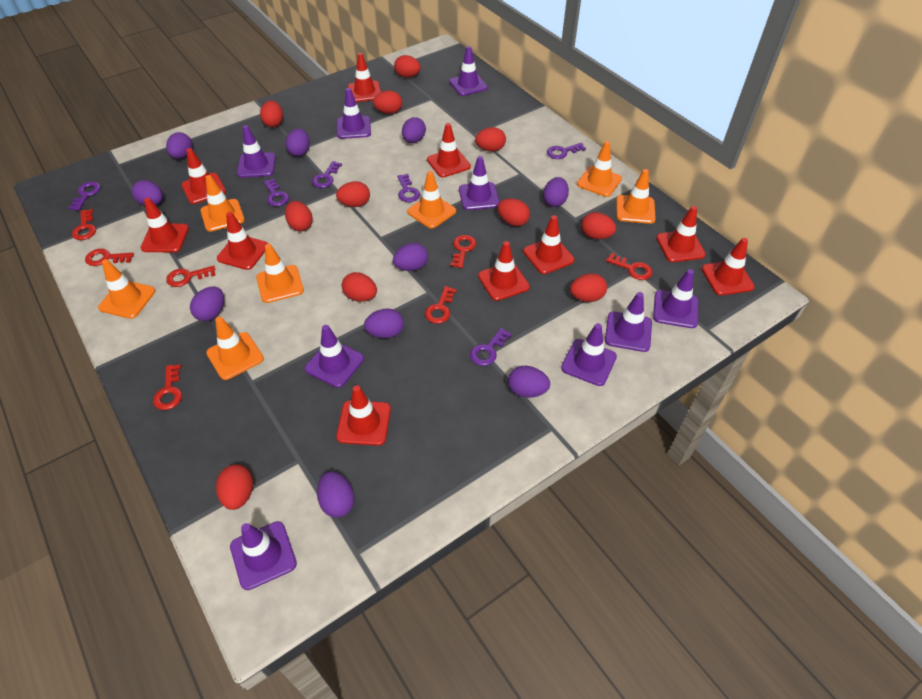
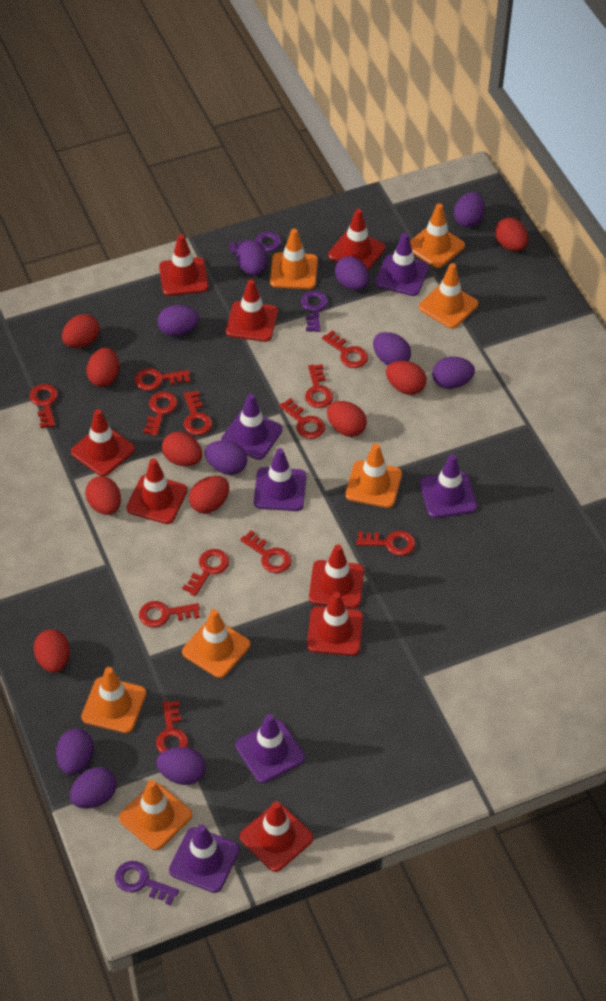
purple key: [68,182,101,211] [264,179,289,206] [312,161,342,188] [397,174,420,202] [470,328,512,366] [547,143,586,159] = 6 -> [115,861,179,906] [229,232,282,254] [301,291,328,332] = 3
purple traffic cone: [230,521,297,590] [237,125,276,178] [305,325,364,388] [337,88,371,139] [449,46,488,96] [459,156,500,210] [561,323,617,386] [605,292,652,352] [653,269,698,328] = 9 -> [169,824,240,893] [221,394,283,460] [235,714,305,783] [254,448,307,511] [375,233,429,296] [420,454,477,518] = 6
red egg: [216,464,253,510] [260,100,283,127] [285,201,313,231] [336,181,370,207] [342,272,377,302] [373,91,402,114] [394,55,421,78] [475,127,506,152] [497,198,530,226] [570,273,607,302] [581,212,616,239] = 11 -> [33,629,70,673] [62,314,100,348] [85,476,121,515] [87,348,119,387] [162,432,202,466] [189,476,229,514] [327,401,367,437] [386,361,426,395] [495,218,529,251] = 9
red key: [72,209,96,240] [85,249,134,266] [153,364,182,410] [166,266,216,287] [425,286,457,324] [451,235,476,268] [606,253,653,280] = 7 -> [30,384,58,428] [135,368,190,391] [139,601,200,628] [143,392,178,436] [156,701,189,753] [182,549,229,596] [184,391,212,435] [240,530,292,573] [279,398,325,439] [305,364,334,408] [322,330,368,368] [356,531,416,556] = 12
red traffic cone: [141,198,189,253] [182,148,226,204] [217,212,268,270] [336,385,391,446] [348,53,381,102] [427,123,471,177] [478,241,530,301] [523,215,575,274] [656,206,706,262] [702,238,755,295] = 10 -> [71,409,135,476] [126,458,188,524] [159,234,209,296] [226,279,278,342] [240,801,313,872] [307,592,363,656] [309,544,364,608] [328,209,385,270] = 8

